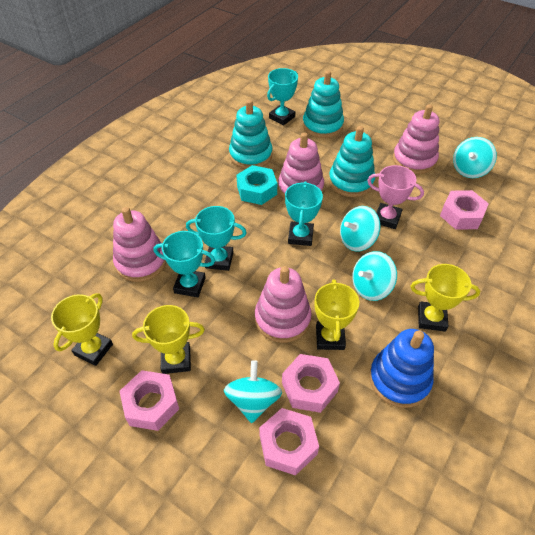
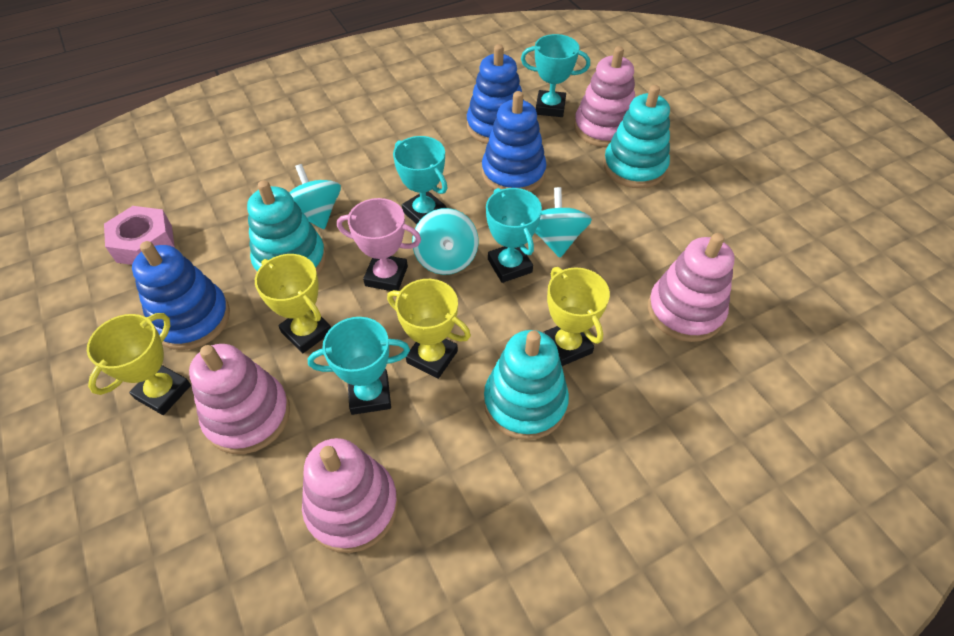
blue stacking toy: [369,329,434,408] = 1 -> [132,241,230,350] [467,44,524,144] [482,91,547,192] = 3
pink nut: [119,370,179,431] [259,408,319,476] [282,354,340,413] [440,190,489,230] = 4 -> [104,206,175,265] = 1
turquoise nut: [236,165,277,205] = 1 -> none = 0
turquoise spinning top: [224,360,282,423] [340,206,381,252] [352,251,397,301] [453,137,497,178] = 4 -> [289,164,341,229] [412,208,478,275] [535,187,592,258] = 3

